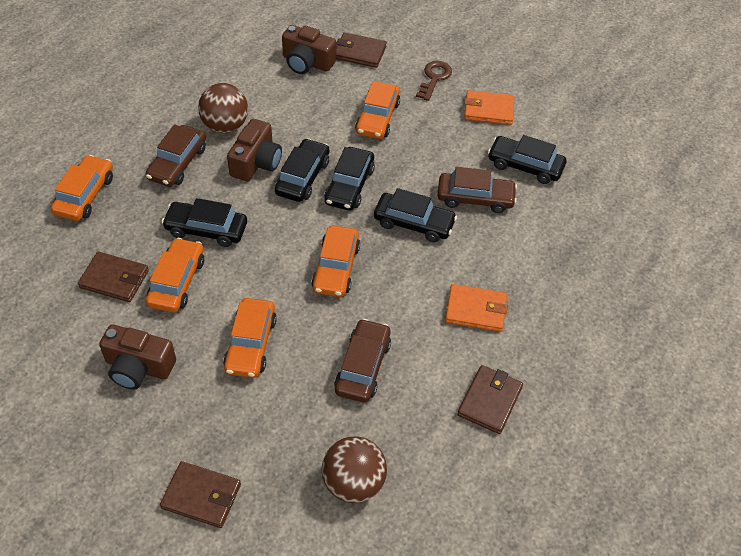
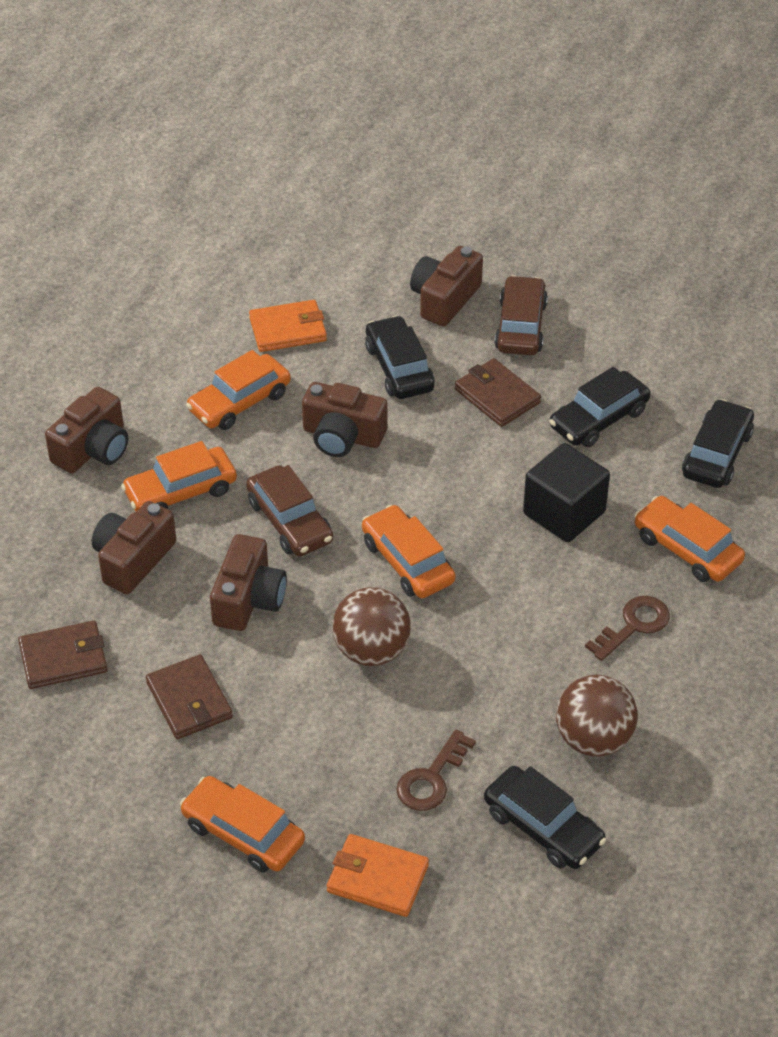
black car: [162,198,247,247] [275,138,330,202] [324,147,375,211] [374,188,457,242] [488,135,566,184] = 5 -> [365,315,435,399] [484,766,606,869] [549,367,651,447] [682,399,754,488] = 4
black cube: none = 0 -> [523,443,610,542] = 1
brown camera: [99,324,176,390] [227,119,282,181] [282,25,336,74] = 3 -> [45,387,128,473] [92,501,176,594] [210,534,287,631] [302,382,387,457] [410,246,483,327] = 5
brown car: [146,124,206,187] [334,319,391,403] [437,167,517,213] = 3 -> [246,465,333,557] [494,275,548,355] = 2
brown key: [416,61,452,101] = 1 -> [396,729,476,811] [585,596,670,661] = 2
brown wallet: [78,252,149,302] [160,461,241,528] [336,32,387,68] [457,365,523,434] = 4 -> [18,621,107,689] [146,654,233,739] [455,358,541,427] = 3

